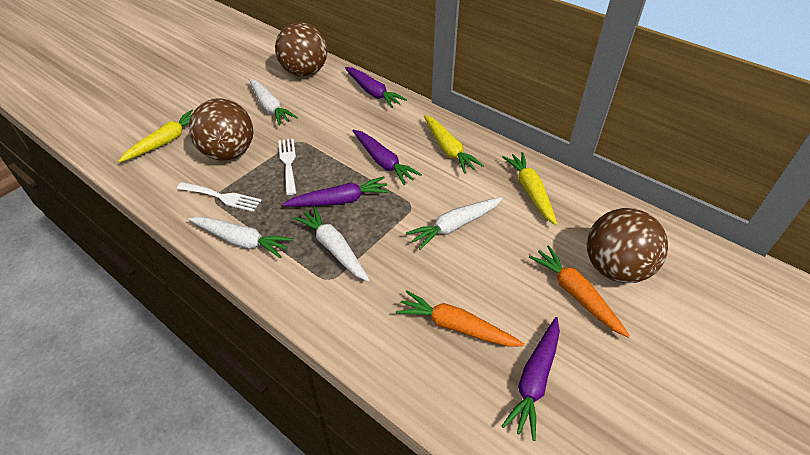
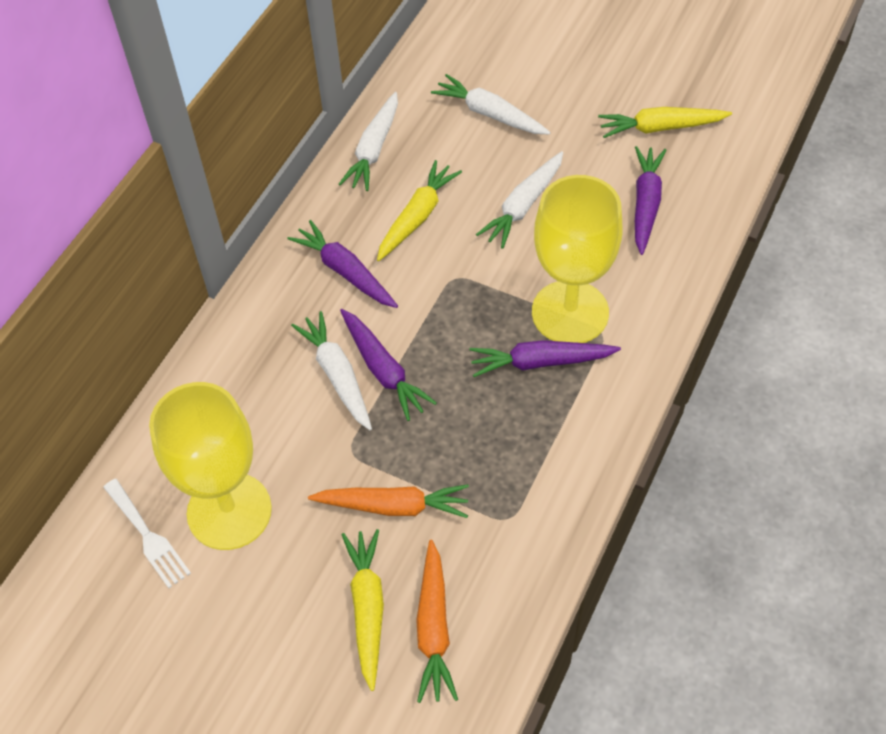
brown ball: [189,98,253,161] [275,22,327,76] [587,208,668,283] = 3 -> none = 0
white fork: [177,182,262,212] [279,139,296,195] = 2 -> [103,479,191,588] = 1
yellow goblet: none = 0 -> [149,382,272,550] [532,175,623,343] = 2

